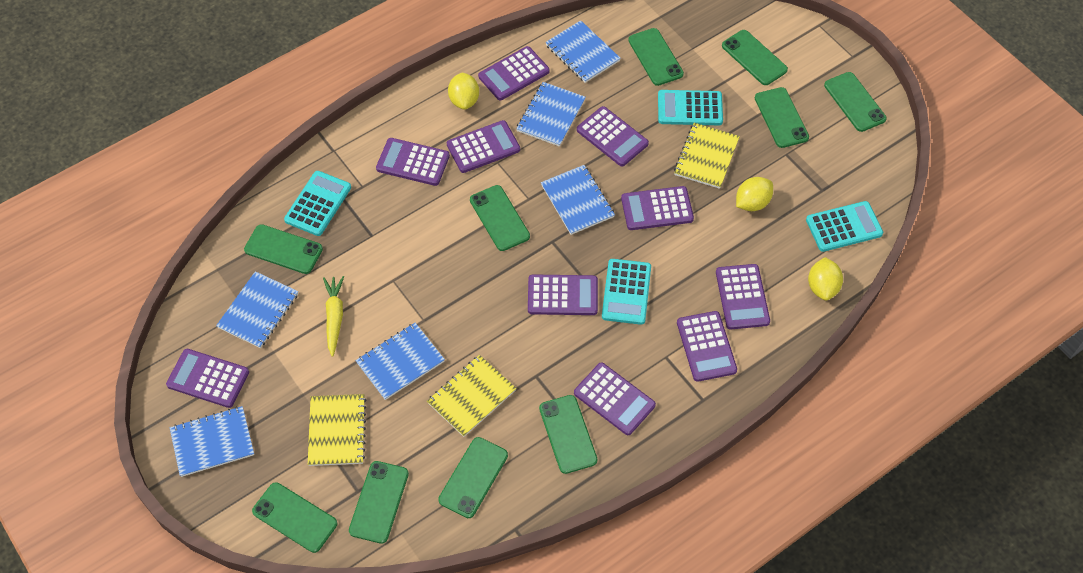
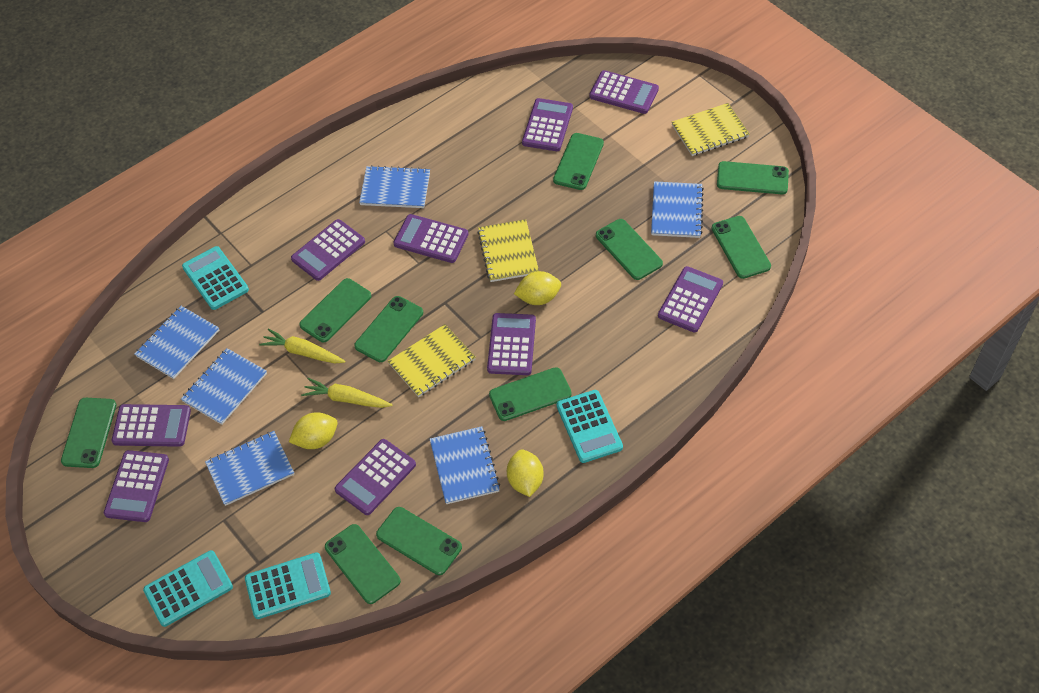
purple calculator: [166,349,249,408] [376,138,450,186] [447,120,520,173] [478,46,550,101] [528,274,598,315] [574,363,656,435] [577,106,649,166] [621,186,694,230] [677,311,737,382] [716,264,770,329] = 10 -> [104,450,169,522] [112,404,191,447] [291,219,365,281] [335,439,416,515] [393,214,468,263] [487,313,536,375] [522,98,573,151] [589,70,659,114] [658,266,723,332] = 9
yellow carrot: [323,276,344,357] = 1 -> [259,328,345,363] [301,378,392,408] = 2

